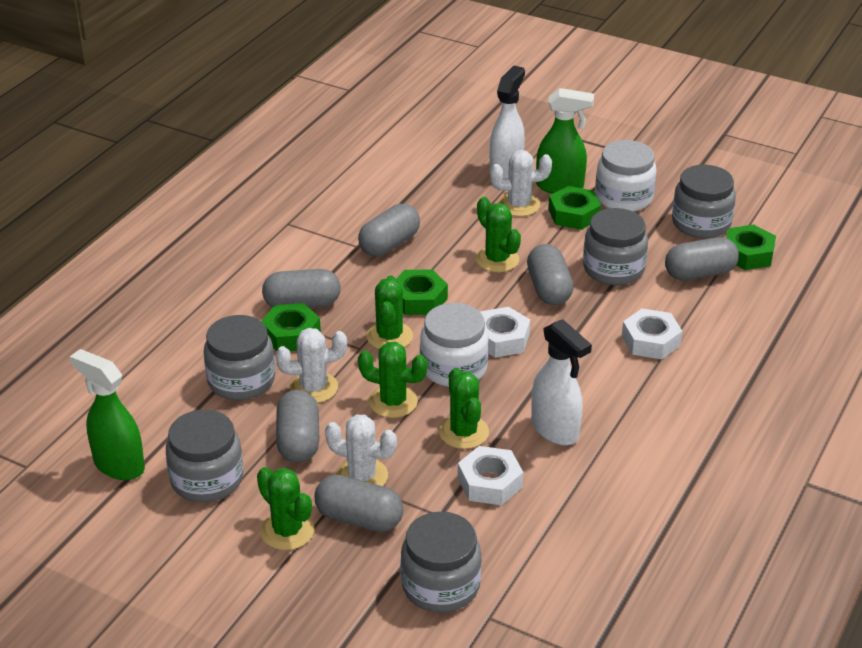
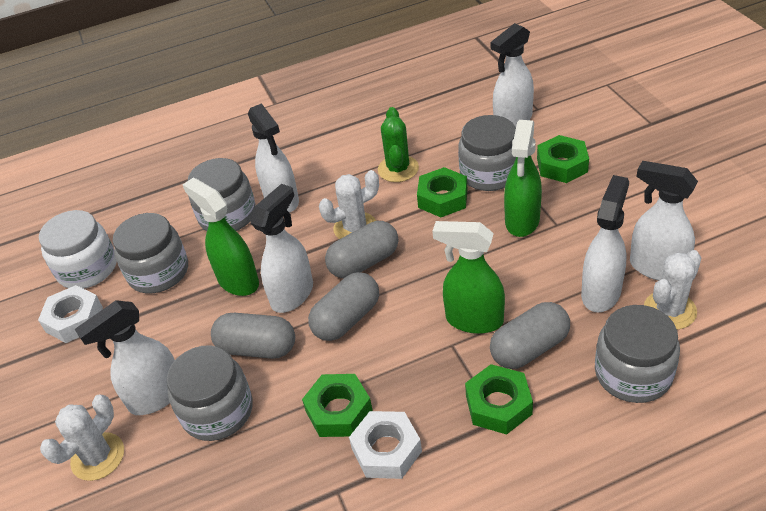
green cactus: [257,467,314,550] [358,342,428,418] [366,275,413,349] [439,368,489,449] [476,197,521,272] = 5 -> [378,107,419,182] = 1
green spray bottle: [70,349,145,480] [536,88,594,194] = 2 -> [182,178,259,296] [432,221,505,334] [504,120,542,237] = 3
grey capsule: [262,269,341,308] [276,390,319,463] [314,475,403,532] [358,204,420,256] [527,244,574,305] [665,237,739,281] = 6 -> [211,313,295,359] [308,272,379,341] [325,221,398,278] [490,302,570,369] = 4
white jar: [420,303,489,387] [595,140,657,212] = 2 -> [39,210,117,289] = 1
white nut: [458,446,523,505] [480,307,530,358] [622,308,682,359] = 3 -> [38,285,103,343] [349,411,422,479] = 2
white spray bottle: [490,66,525,178] [531,319,592,445] = 2 -> [75,300,175,415] [248,103,299,213] [250,184,313,313] [490,23,534,127] [581,175,629,312] [630,161,698,281] = 6

